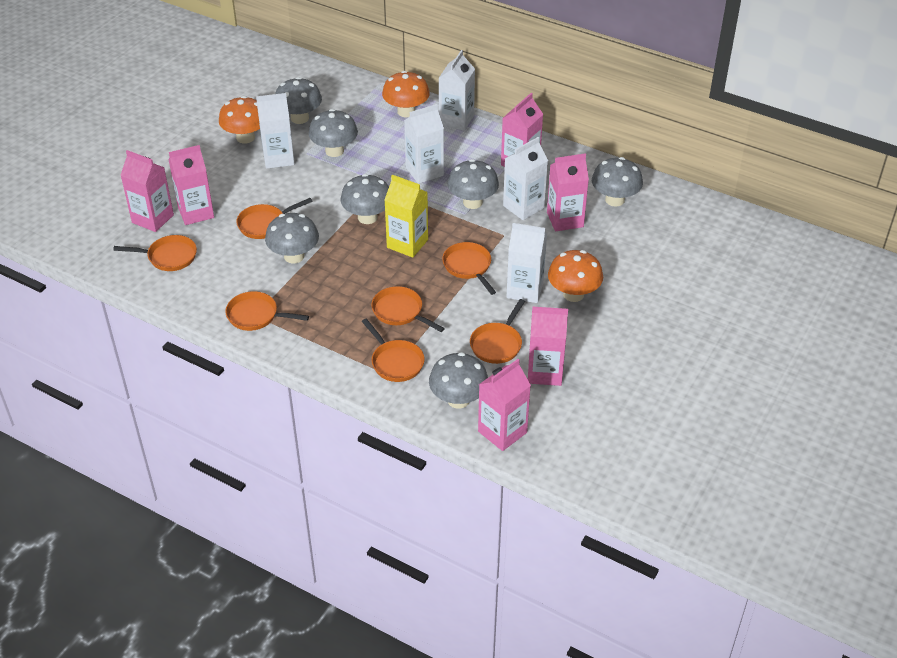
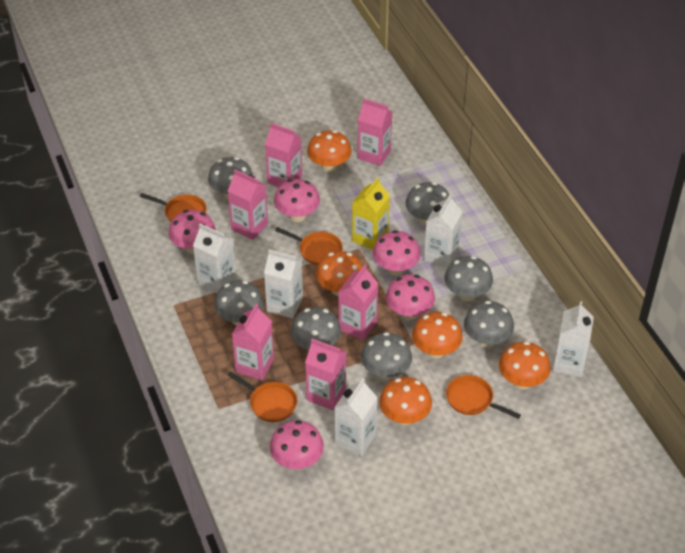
orange mushroom: [219,96,260,144] [382,71,430,117] [548,250,603,302] = 3 -> [307,130,352,173] [316,251,363,296] [379,377,432,425] [412,312,463,358] [499,341,550,389] = 5
orange pan: [113,235,197,271] [225,291,309,331] [236,198,312,239] [362,319,425,382] [371,286,445,332] [442,242,496,295] [470,299,525,364] = 7 -> [140,193,207,222] [228,371,297,422] [275,227,343,265] [446,375,521,419] = 4
pink mushroom: none = 0 -> [169,210,216,254] [270,420,324,470] [274,179,320,222] [373,230,421,276] [386,274,435,320] = 5

